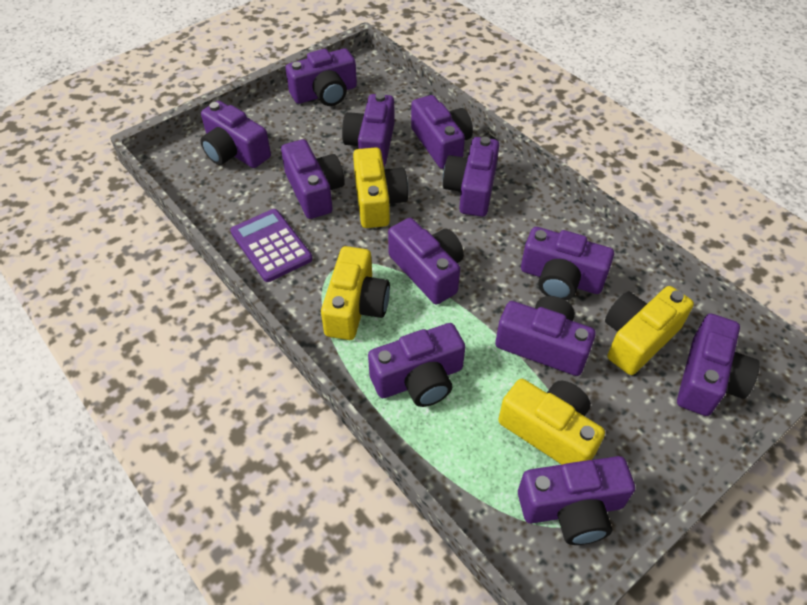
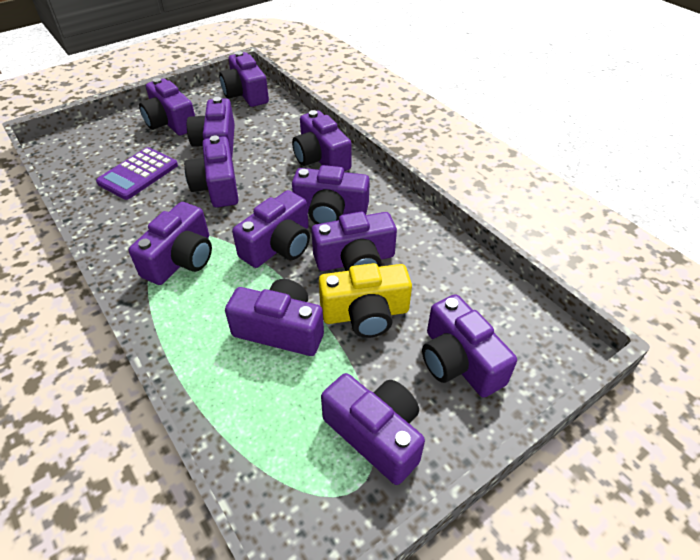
yellow camera: [321,246,390,340] [353,147,408,228] [498,379,605,465] [605,286,694,375] = 4 -> [319,263,412,338] = 1

